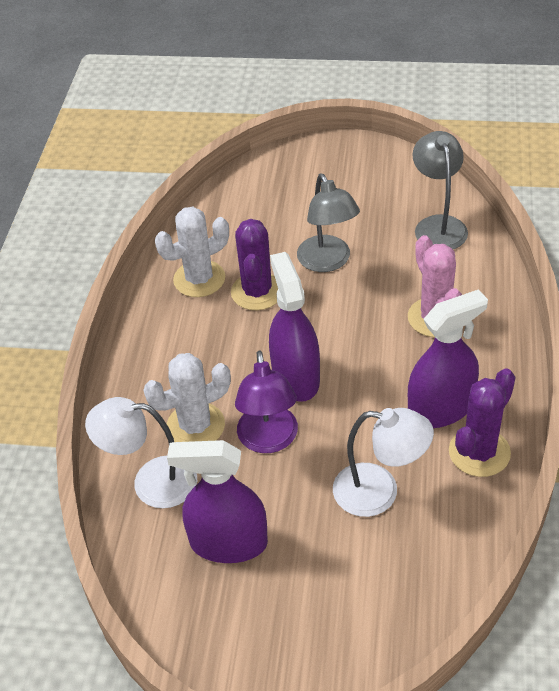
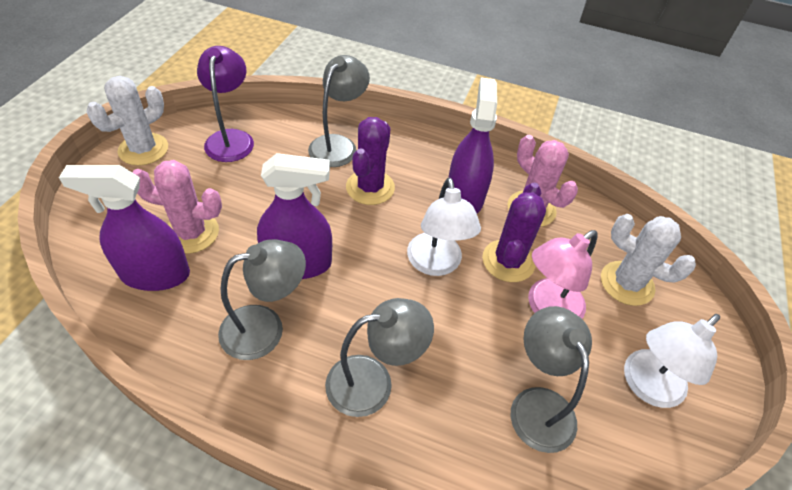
grey lamp: [297,174,360,272] [413,131,468,249] = 2 -> [218,239,306,360] [308,55,370,167] [325,298,434,417] [510,306,592,453] = 4
pink cactus: [408,235,462,337] = 1 -> [132,160,222,254] [507,135,578,227] = 2
pink lamp: none = 0 -> [528,230,598,319] = 1

